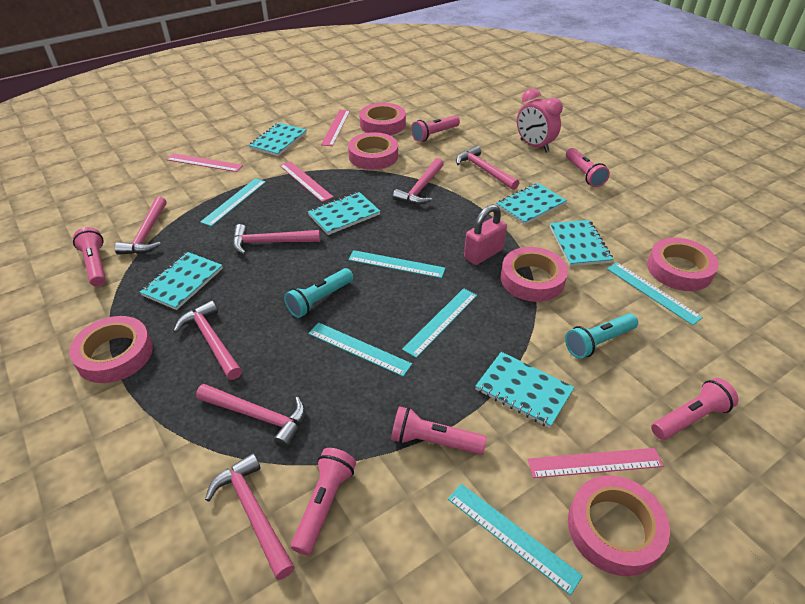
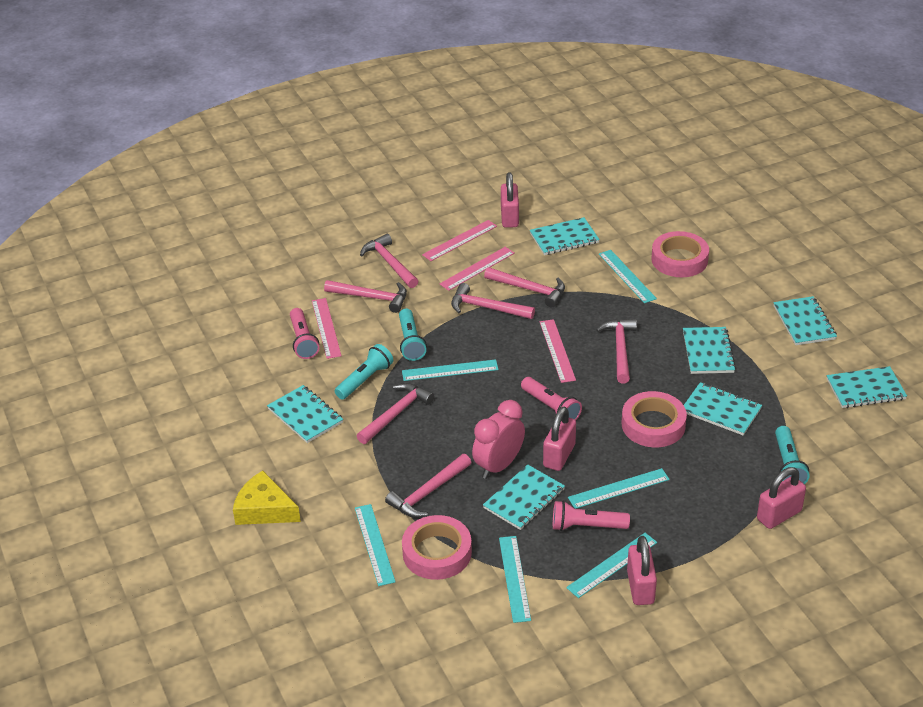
pink flashlight: [73,227,106,287] [291,448,356,555] [391,406,487,455] [411,116,460,142] [566,148,610,187] [651,378,738,440] = 6 -> [290,308,319,359] [521,377,582,420] [553,501,630,531] = 3
pink padlock: [464,204,507,265] = 1 -> [501,172,519,228] [543,407,576,471] [627,536,657,605] [757,467,806,529] = 4
pink tape: [69,316,153,383] [348,132,398,170] [359,103,406,135] [501,247,568,302] [568,475,670,576] [647,238,719,291] = 6 -> [402,515,472,580] [622,391,687,447] [651,231,709,277] = 3
turquoise flashlight: [284,268,353,318] [565,313,638,359] = 2 -> [335,344,393,399] [399,308,427,361] [775,426,810,484] = 3
turquoise notebook: [140,252,223,310] [248,123,307,156] [308,192,380,235] [475,352,574,428] [497,183,567,225] [550,220,613,266] = 6 -> [267,385,343,443] [483,464,565,530] [530,217,600,255] [683,327,736,374] [684,382,762,435] [773,296,837,345] [827,366,907,408] = 7
yellow cheese: none = 0 -> [233,470,301,525] = 1

